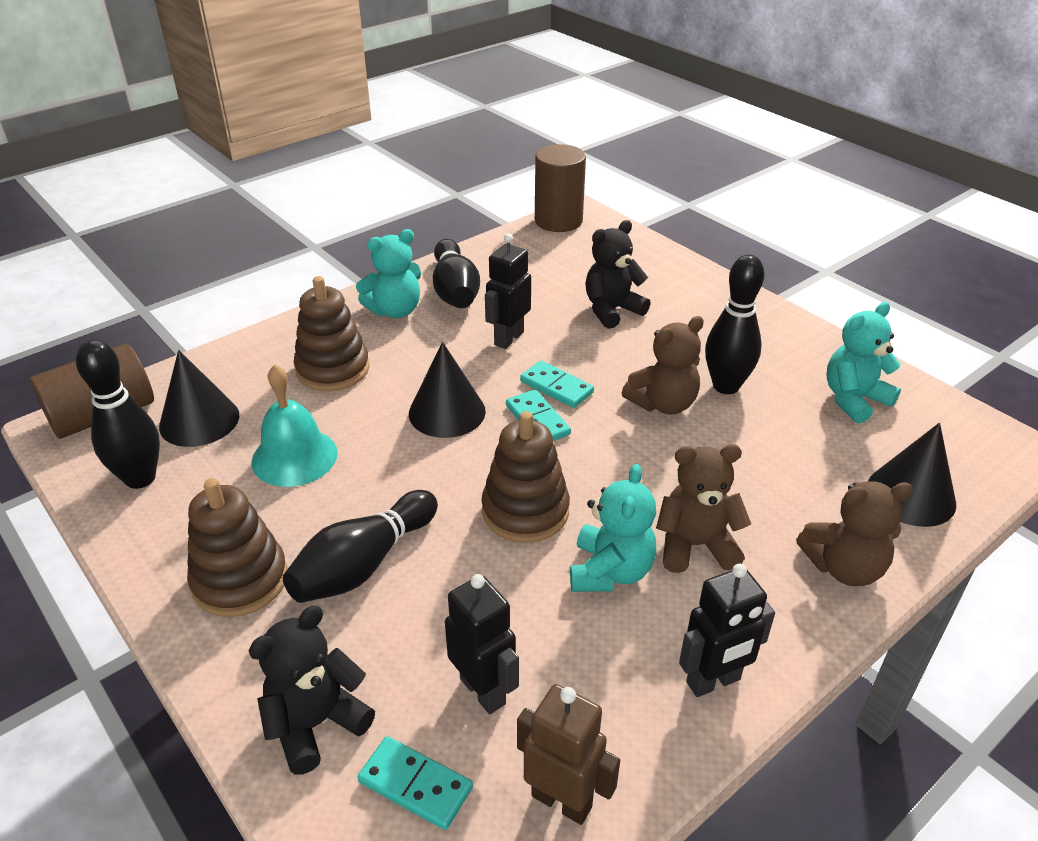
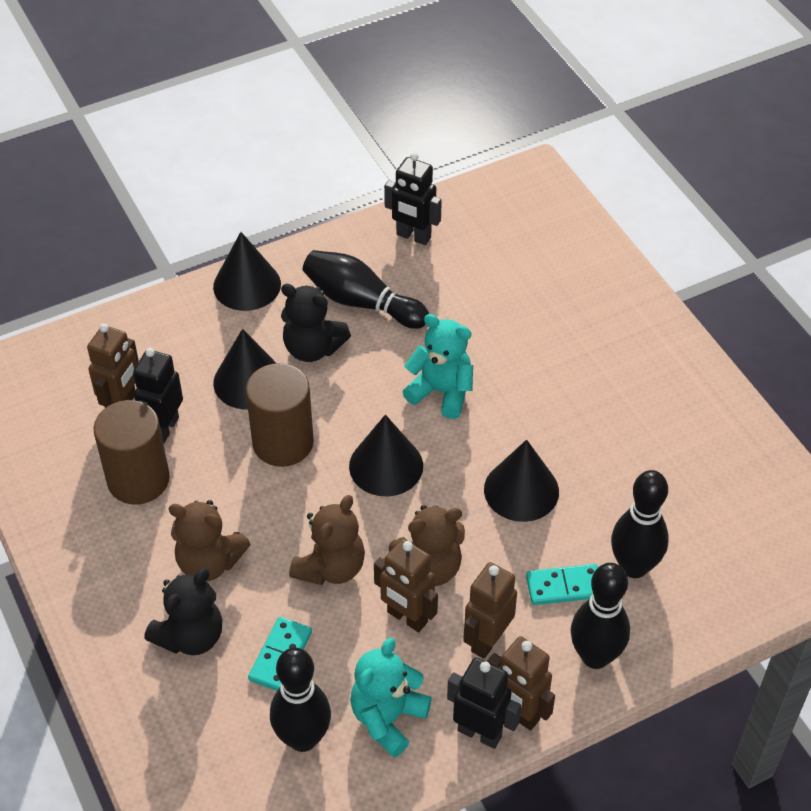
black cone: [159,350,239,447] [409,342,486,438] [868,423,956,527] = 3 -> [213,232,281,311] [213,329,276,409] [349,415,423,496] [484,439,559,522] = 4
brown robot: [517,684,620,825] = 1 -> [87,323,139,408] [374,539,438,632] [463,562,517,659] [487,636,555,731] = 4
brown stacking toy: [187,478,288,617] [294,276,370,391] [481,411,570,543] = 3 -> none = 0
turquoise bell: [252,365,338,487] = 1 -> none = 0
turquoise domino: [358,736,473,830] [506,390,571,441] [520,361,594,408] = 3 -> [248,617,312,691] [526,564,598,605] = 2
turquoise teddy bear: [356,229,421,318] [570,464,656,592] [827,302,901,424] = 3 -> [350,638,432,757] [403,314,473,419] = 2

